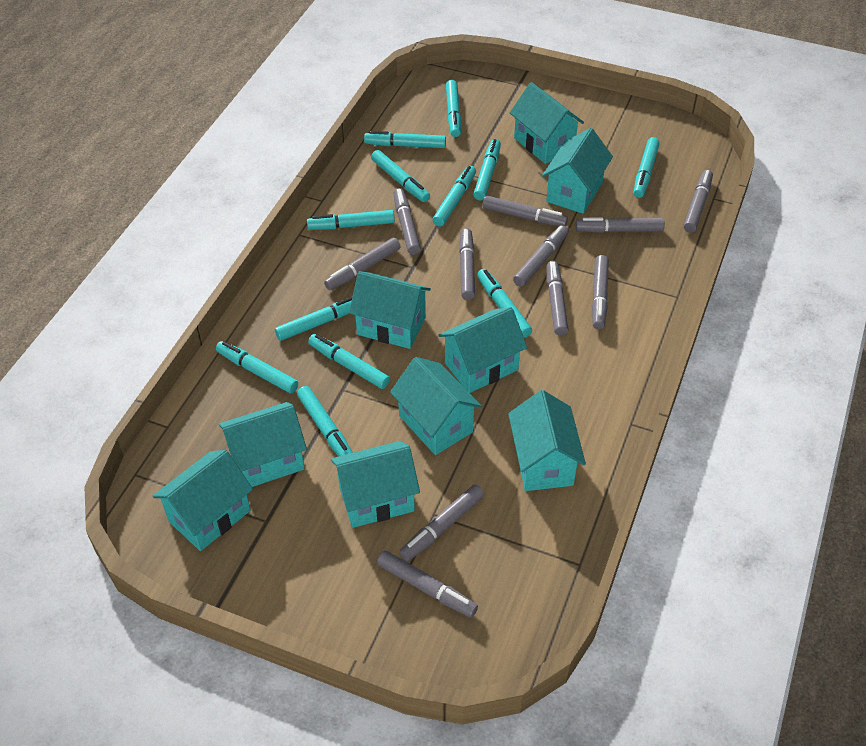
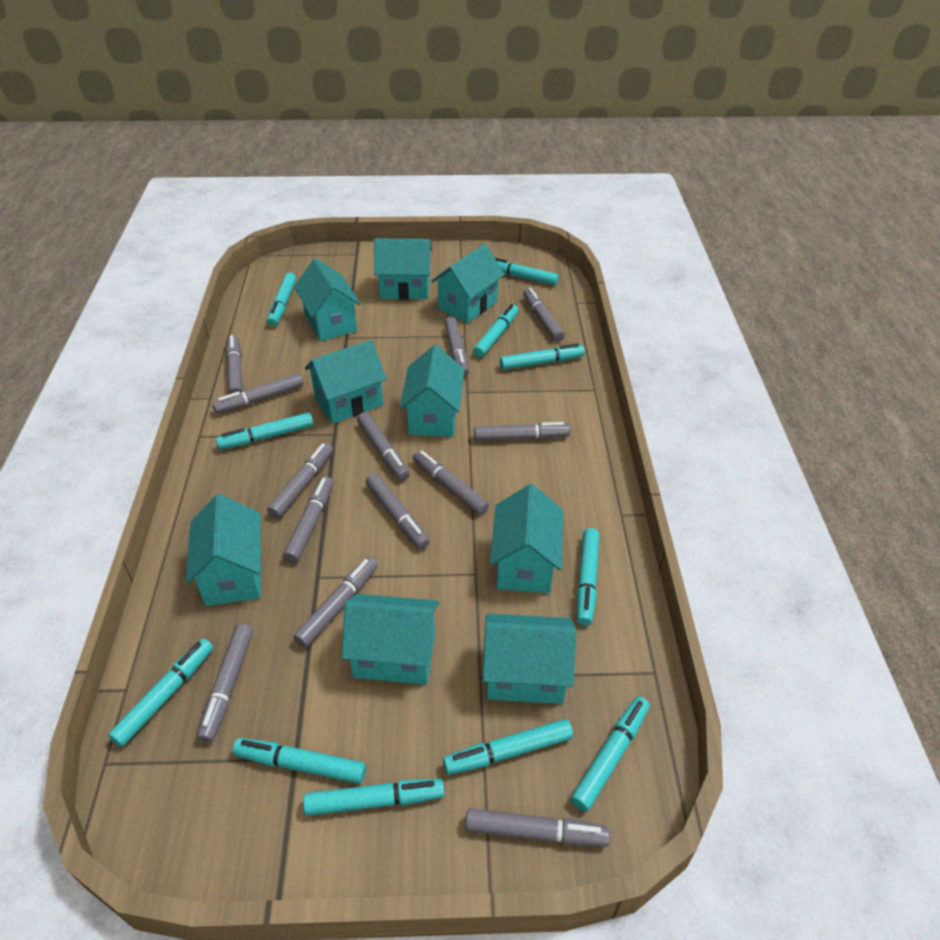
grey marker: [324,238,400,290] [377,550,478,617] [393,188,421,255] [399,485,484,561] [459,228,475,300] [483,196,568,226] [513,225,568,287] [546,261,569,336] [576,218,665,233] [592,255,609,329] [684,170,713,232] = 11 -> [197,624,253,743] [212,373,303,414] [226,335,243,394] [267,443,333,519] [283,476,333,563] [293,557,378,648] [357,412,410,481] [366,473,430,549] [413,450,489,515] [445,317,469,377] [465,808,610,847] [474,422,570,441] [523,288,565,342] = 13
turquoise marker: [216,341,298,394] [275,296,353,341] [297,386,353,457] [307,210,395,230] [308,334,390,389] [364,131,446,148] [371,150,430,202] [433,166,476,227] [446,80,461,137] [473,139,501,200] [477,269,532,338] [633,137,660,198] = 12 -> [108,639,213,747] [216,412,314,450] [233,738,366,784] [267,273,296,326] [303,779,444,816] [443,719,573,775] [473,304,518,358] [494,257,559,285] [500,343,585,370] [571,696,650,812] [577,528,599,626] = 11

